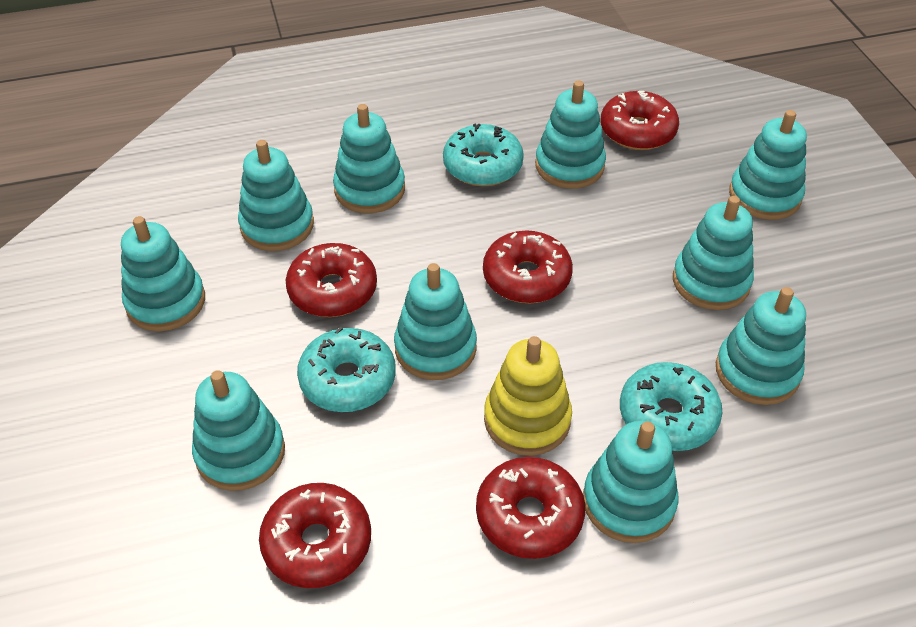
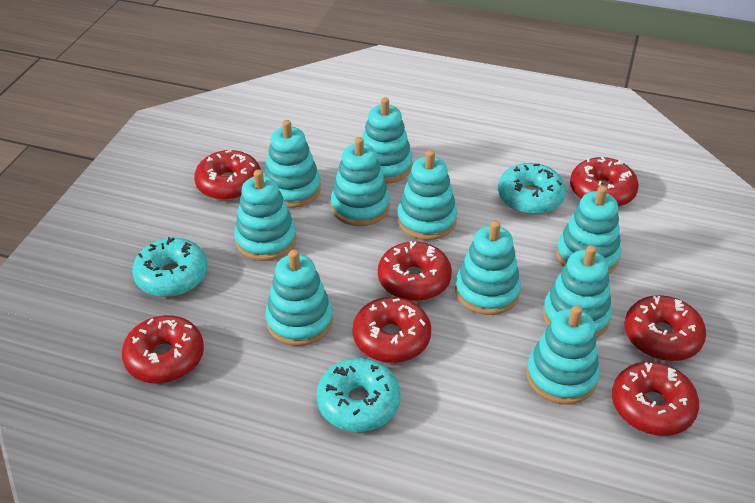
red donut: [259,483,371,588] [286,243,377,317] [476,457,585,559] [483,231,573,303] [601,91,679,150] = 5 -> [122,315,204,384] [194,150,261,201] [352,297,431,363] [378,241,452,301] [570,157,639,207] [612,362,699,436] [624,295,706,361] = 7
yellow stacking toy: [484,336,572,456] = 1 -> none = 0

